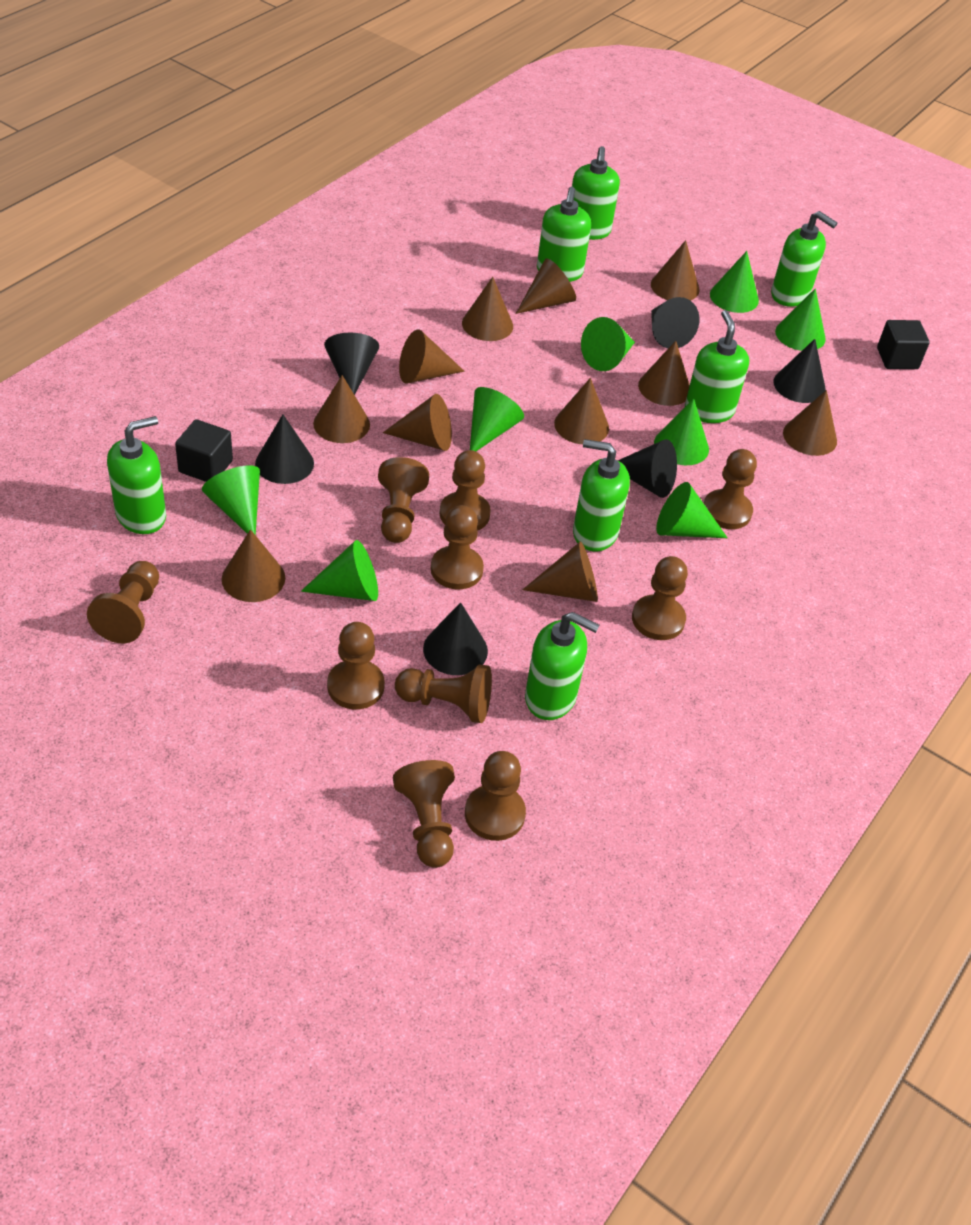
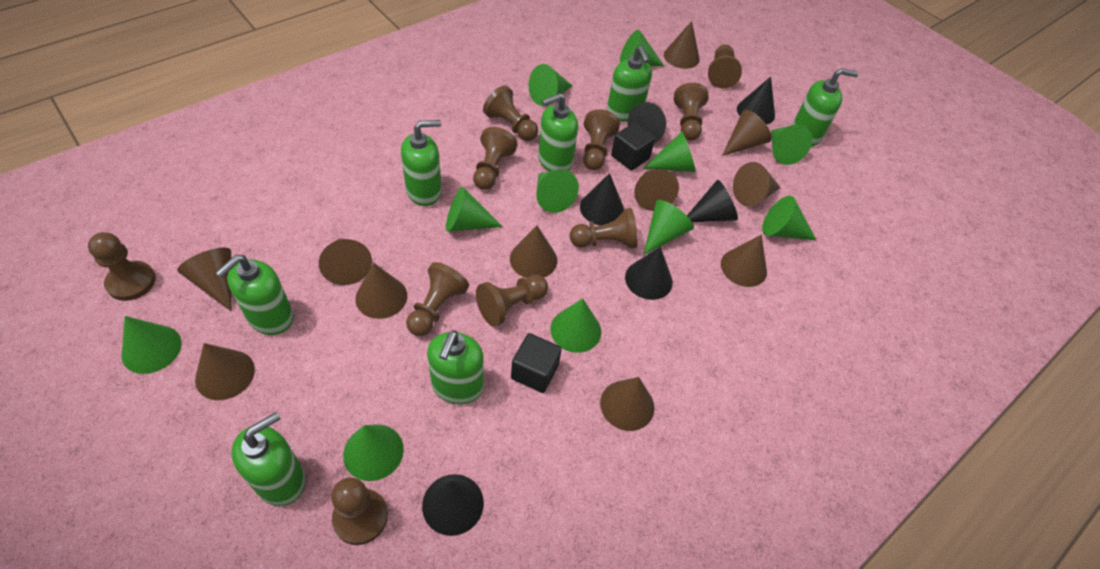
green cone: [202,465,260,535] [301,540,378,601] [470,387,524,451] [581,317,635,371] [654,399,709,465] [656,482,728,538] [710,251,759,313] [775,288,826,351] = 8 -> [121,316,182,374] [343,424,404,481] [446,187,503,232] [529,64,573,106] [536,169,579,213] [550,298,601,353] [620,30,664,66] [643,132,696,172] [643,200,694,255] [762,196,816,240] [771,125,812,165] = 11

